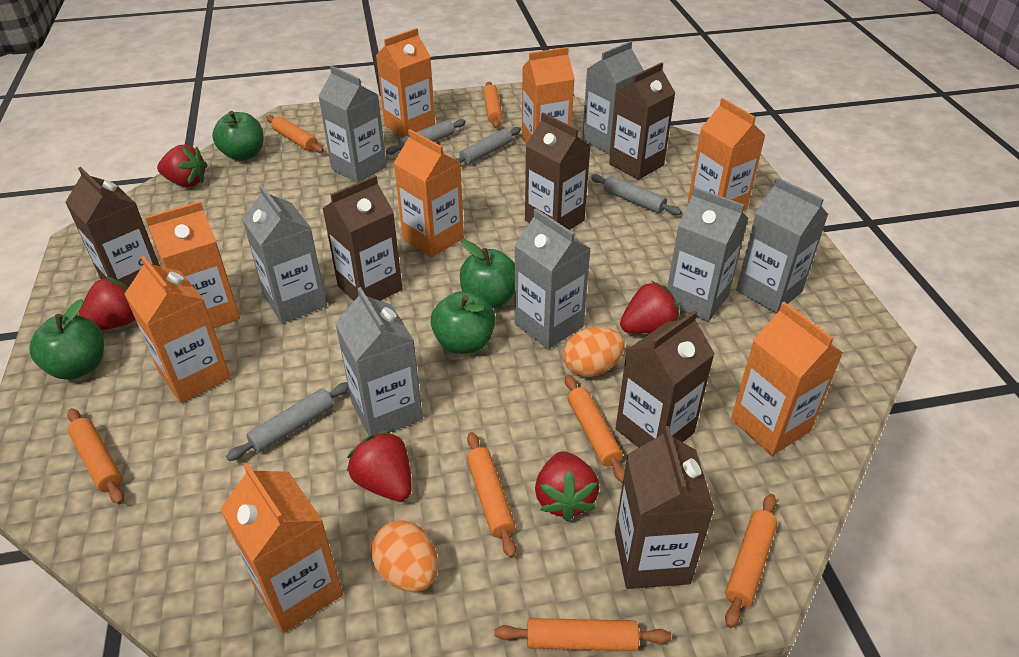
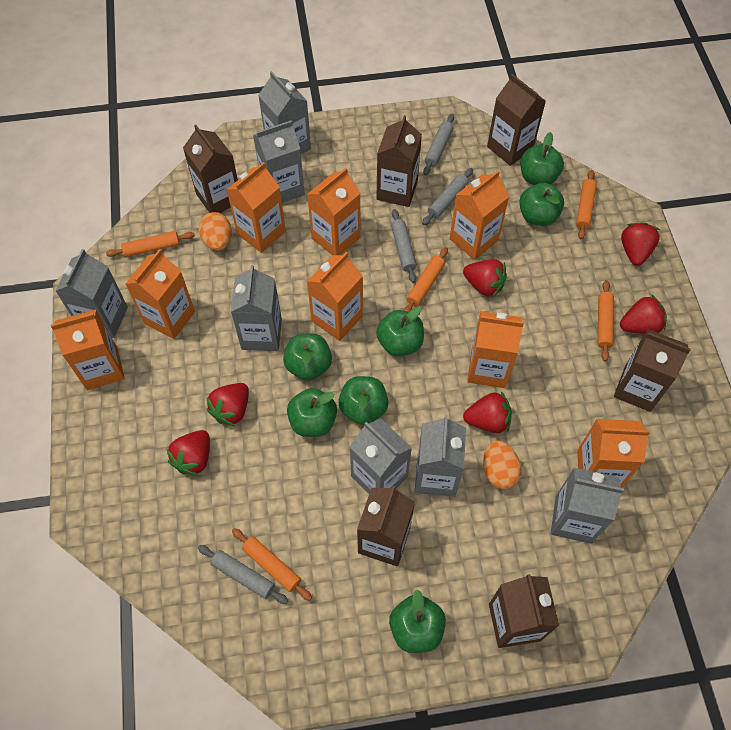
green apple: [29,299,104,380] [212,111,264,161] [431,291,495,354] [460,240,515,308] = 4 -> [283,334,332,381] [287,388,337,437] [338,376,389,425] [376,307,424,357] [389,590,446,653] [519,183,564,226] [520,132,564,185] = 7
orange rolling pin: [67,408,124,504] [266,115,324,153] [467,432,516,558] [483,82,503,128] [494,618,671,651] [565,375,625,483] [725,494,778,628] = 7 -> [106,231,195,257] [232,528,312,601] [403,247,448,312] [576,170,597,240] [598,280,614,362] = 5
red strawberry: [78,277,135,331] [157,144,207,187] [347,429,412,501] [535,451,599,522] [620,281,680,334] = 5 -> [167,430,210,476] [206,383,249,426] [463,259,507,298] [463,392,512,433] [620,294,667,334] [621,223,660,266] = 6

